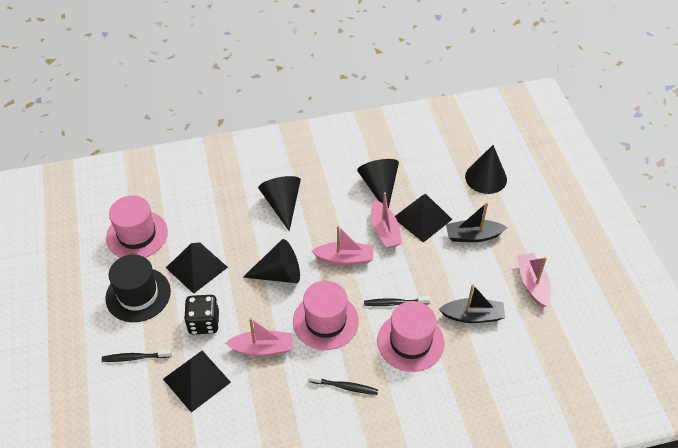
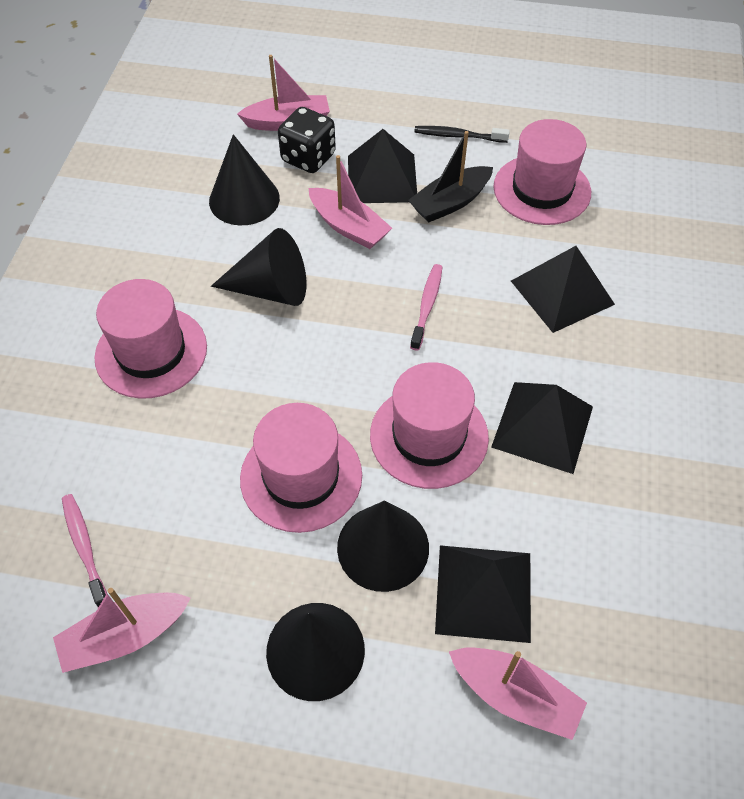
black boat: [439,284,505,323] [446,202,508,242] = 2 -> [408,131,493,222] = 1
black hat: [105,254,171,322] = 1 -> none = 0
black pyramid: [163,351,231,413] [166,242,228,294] [395,194,453,243] = 3 -> [348,129,417,203] [435,545,531,643] [491,382,593,474] [511,246,615,333] = 4
black toothbrush: [102,349,171,362] [308,374,378,395] [364,296,430,306] = 3 -> [414,126,510,143] = 1
pink hat: [106,196,168,258] [293,281,359,350] [377,301,445,372] = 3 -> [94,279,207,399] [240,403,362,533] [370,362,489,489] [494,119,591,225] = 4
pink toothbrush: none = 0 -> [62,494,107,607] [410,264,442,351] = 2

